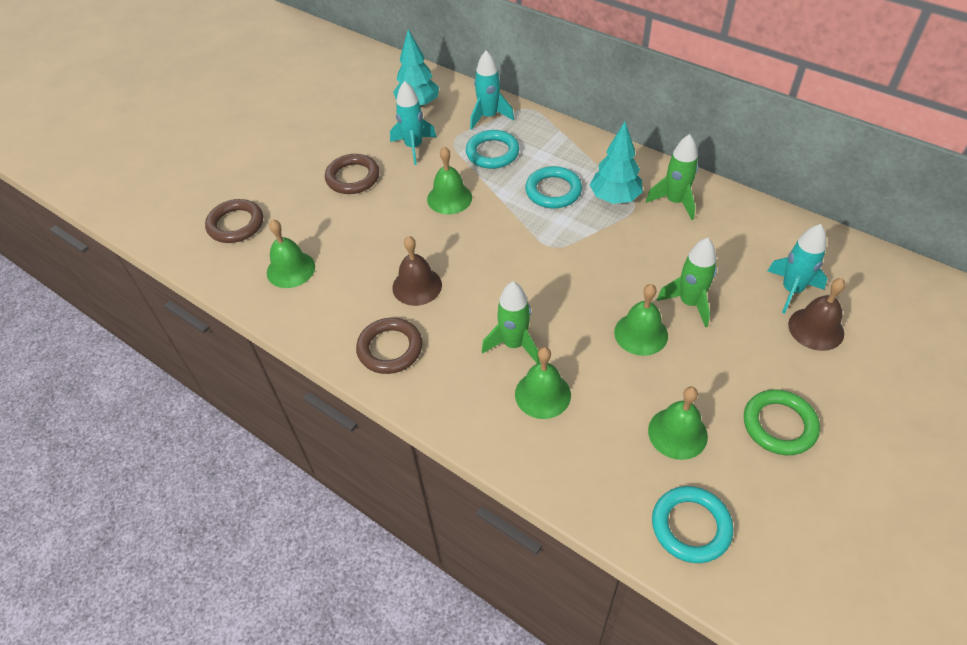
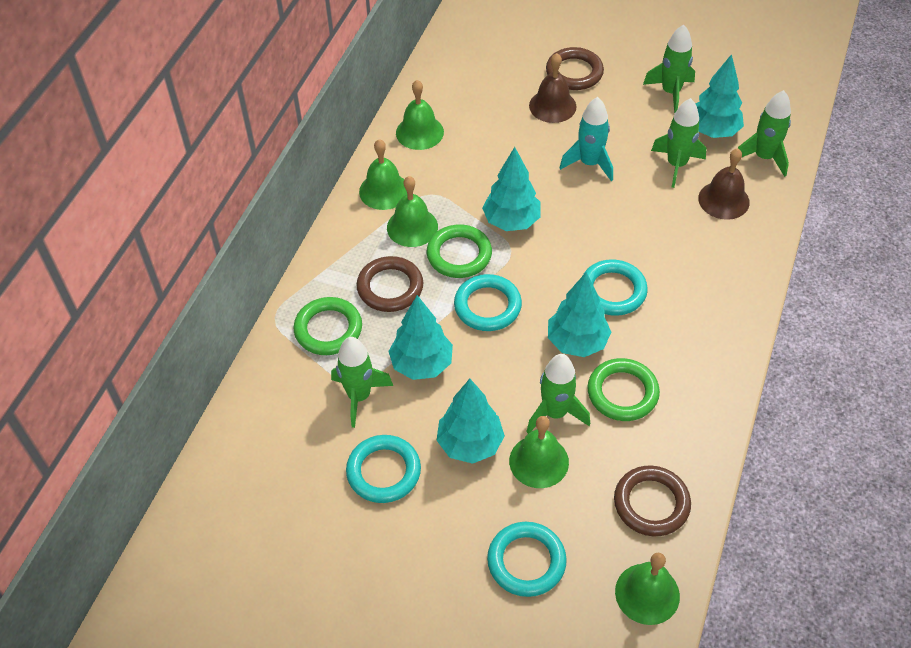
green ring: [744,389,820,455] = 1 -> [294,297,362,355] [427,225,492,278] [587,358,660,421] = 3
green rocket: [482,282,540,363] [646,134,698,220] [657,238,717,327] = 3 -> [331,337,393,428] [526,354,590,434] [643,25,695,114] [651,98,706,188] [738,90,791,177] = 5
turquoise ring: [466,130,520,169] [525,166,582,208] [652,486,734,563] = 3 -> [346,435,421,503] [454,274,522,331] [487,522,567,597] [583,259,648,316] = 4
turquoise rocket: [390,81,437,165] [470,50,514,130] [768,224,827,314] = 3 -> [560,97,613,181] = 1
turquoise tree: [393,29,439,107] [590,122,643,204] = 2 -> [388,295,453,380] [436,379,505,464] [482,147,541,231] [548,272,611,357] [696,54,744,138] = 5

